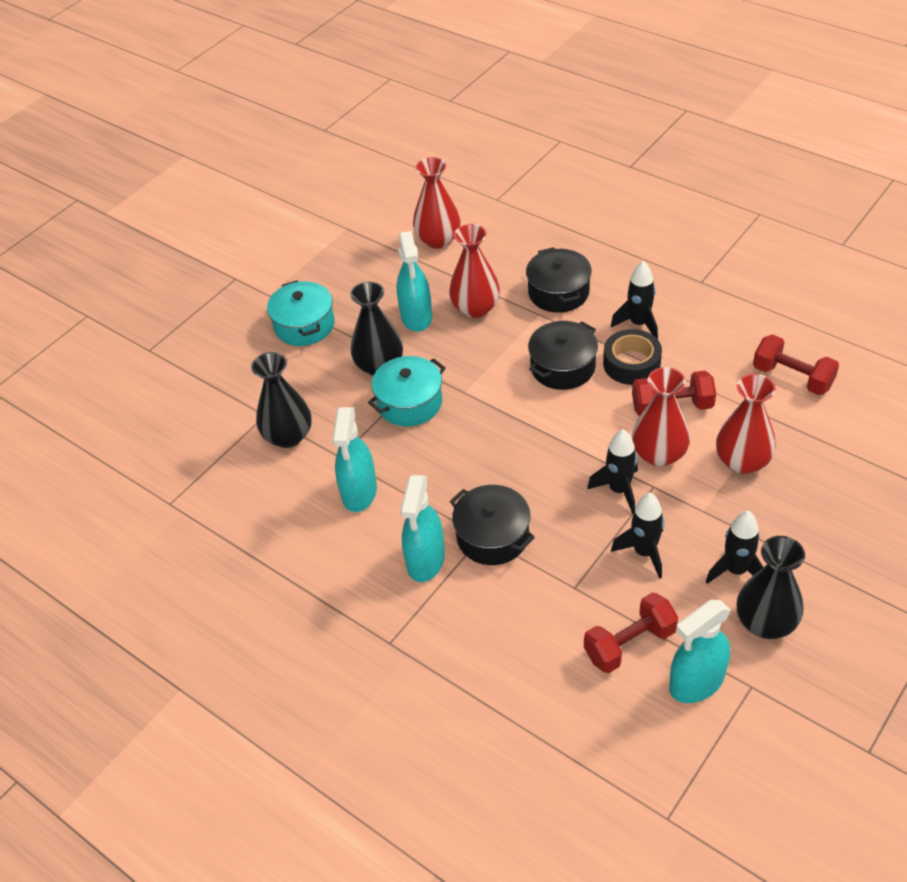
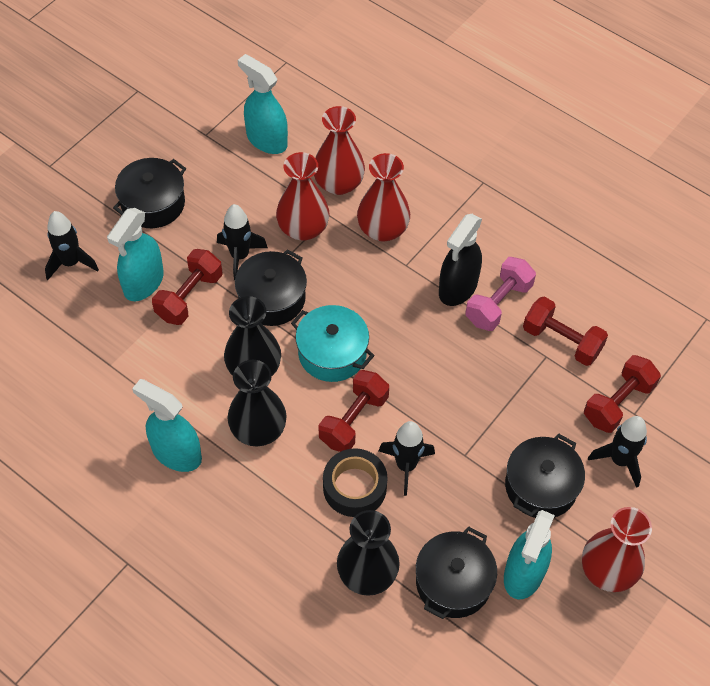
black pot: [450,485,535,565] [526,247,592,313] [528,321,598,390] = 3 -> [113,158,186,228] [235,249,307,326] [416,526,497,619] [505,434,585,518] = 4
black spray bottle: none = 0 -> [439,214,482,306] = 1
pink dumbbell: none = 0 -> [465,257,536,331] = 1
red dumbbell: [584,592,678,673] [632,371,716,416] [753,334,839,395] = 3 -> [152,249,223,325] [318,370,389,452] [523,296,608,366] [584,355,661,433] = 4
turquoise pot: [267,280,335,346] [368,356,446,427] = 2 -> [291,305,375,382] = 1

